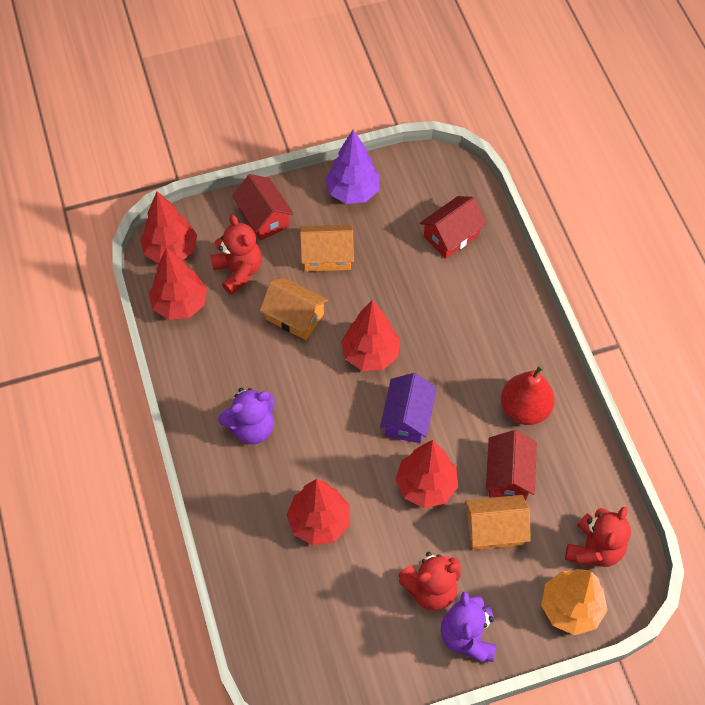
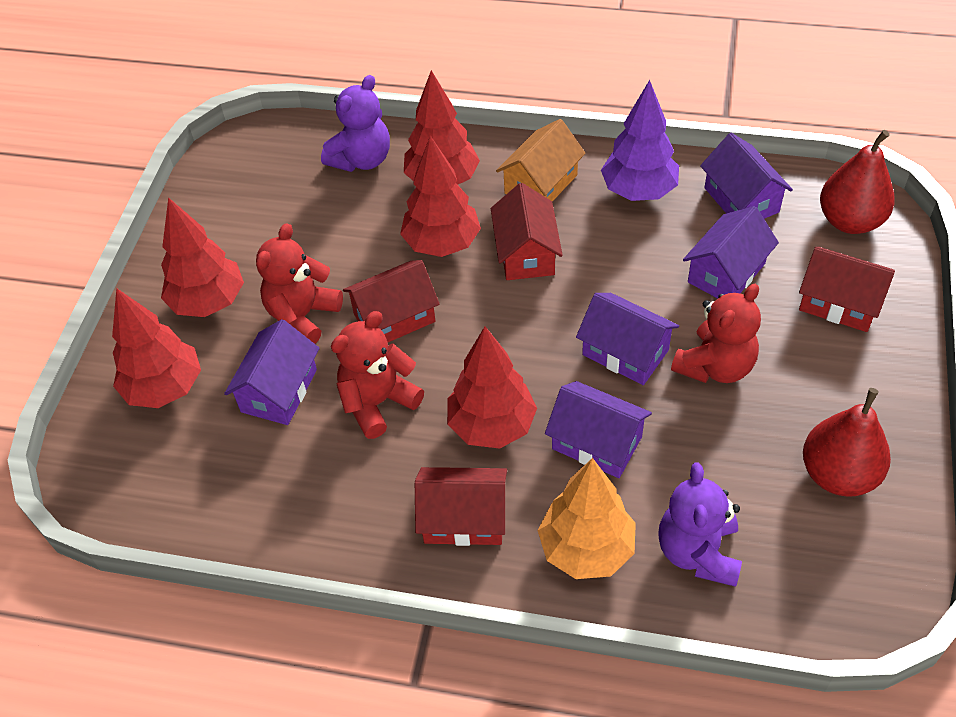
orange house: [260,277,328,340] [300,225,354,271] [465,495,531,550] = 3 -> [496,119,586,202] = 1
purple house: [380,373,437,443] = 1 -> [224,319,320,425] [545,381,652,478] [576,293,679,385] [683,206,779,298] [700,133,793,219] = 5
red house: [232,174,294,241] [420,196,487,259] [486,430,537,500] = 3 -> [343,260,440,343] [415,467,507,546] [491,183,563,280] [799,247,895,332] = 4
red pear: [501,364,555,425] = 1 -> [803,388,891,497] [820,130,895,234] = 2

